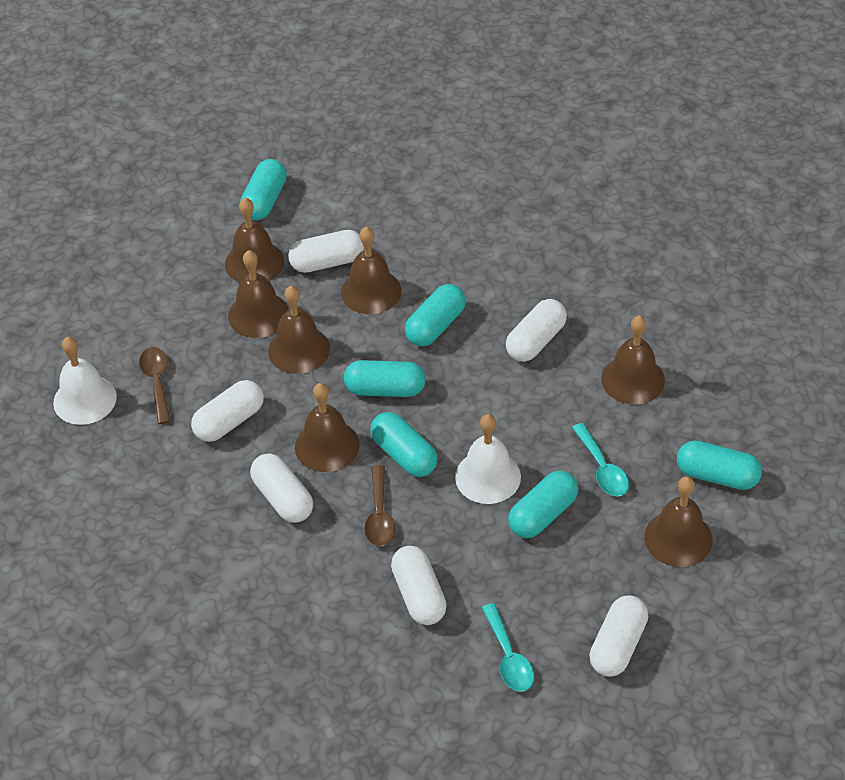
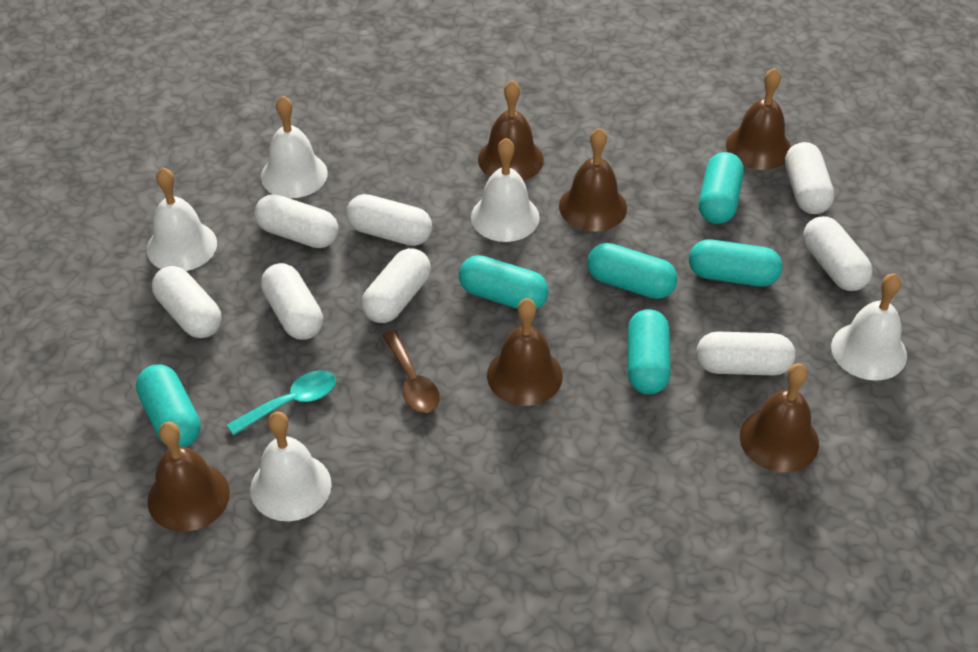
brown bell: [225,198,284,283] [228,250,289,338] [268,286,330,374] [295,383,360,472] [341,227,401,314] [601,315,665,405] [644,476,713,567] = 7 -> [147,422,230,532] [478,80,544,181] [487,298,563,406] [559,128,627,232] [726,68,791,170] [740,363,819,472] = 6
brown spoon: [139,347,171,424] [364,465,395,546] = 2 -> [382,330,440,413] = 1
turquoise spoon: [482,603,534,692] [572,423,629,496] = 2 -> [227,371,336,436] = 1
white bell: [53,337,117,425] [455,414,521,504] = 2 -> [147,167,217,271] [250,411,332,521] [261,95,328,198] [471,138,539,242] [831,273,907,381] = 5
white capsule: [191,380,264,442] [250,454,313,523] [288,230,364,273] [391,546,447,625] [506,299,567,362] [589,595,648,677] = 6 -> [152,266,222,338] [254,194,338,248] [261,263,323,340] [346,194,432,246] [362,248,431,323] [696,331,795,376] [785,142,834,214] [803,216,873,291] = 8

